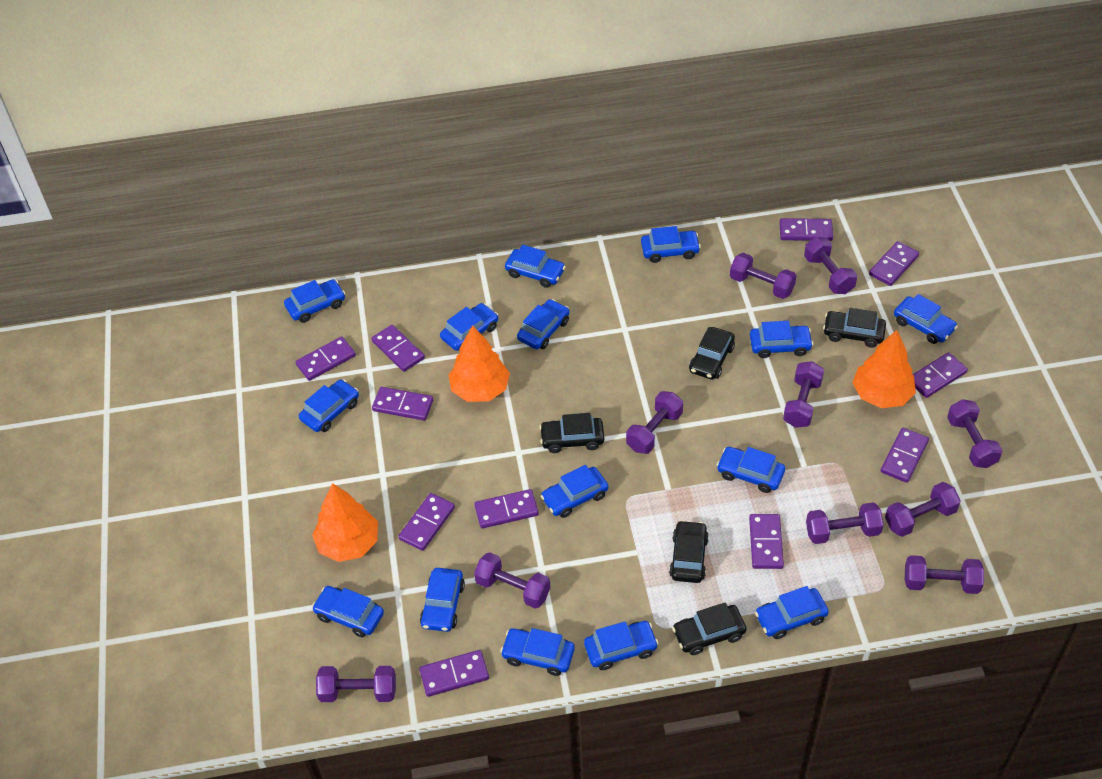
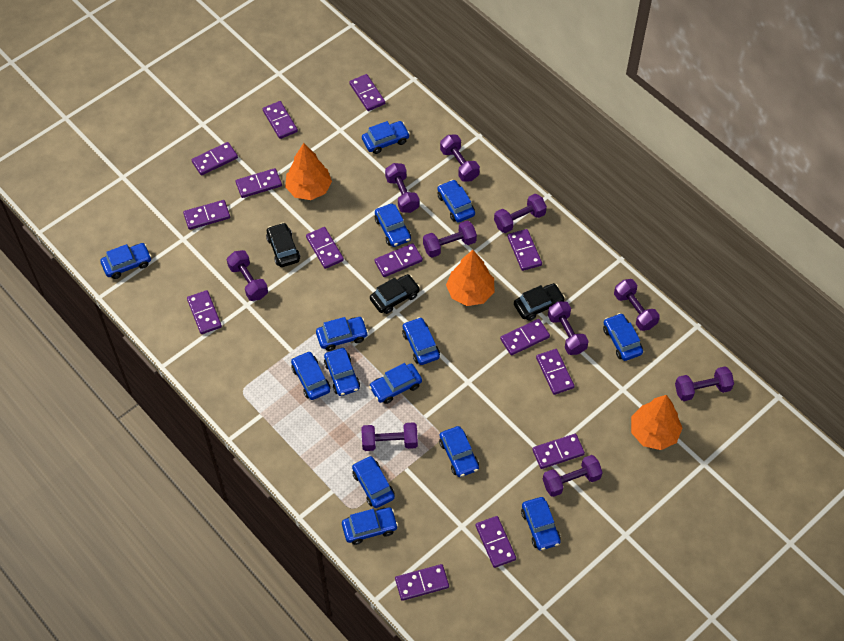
black car: [539,413,604,453] [669,520,709,583] [672,602,746,655] [689,327,735,380] [823,308,886,348] = 5 -> [266,223,300,267] [370,274,420,314] [514,283,565,321] = 3
blue car: [284,279,345,323] [299,379,359,432] [312,586,384,637] [420,568,465,632] [440,303,498,351] [500,628,575,676] [505,245,565,288] [517,299,570,349] [541,465,608,518] [584,621,658,670] [641,226,701,263] [717,447,785,493] [750,321,813,358] [755,586,829,639] [894,294,958,344] = 15 -> [100,243,152,279] [291,351,331,400] [316,317,368,351] [324,348,360,396] [342,507,398,545] [352,456,395,508] [362,121,410,154] [369,363,422,404] [375,204,411,247] [402,317,440,365] [437,179,475,222] [439,426,479,477] [521,497,561,550] [603,313,643,361] = 14
purple domino: [295,336,356,381] [371,325,425,372] [372,387,433,421] [398,493,455,551] [419,650,489,697] [474,489,539,528] [749,514,784,569] [779,218,833,241] [869,241,919,286] [881,428,929,483] [912,352,968,398] = 11 -> [183,200,230,230] [187,290,222,334] [192,142,238,175] [236,168,282,198] [263,101,298,139] [306,227,344,269] [349,74,385,111] [375,243,423,277] [395,564,449,601] [476,516,516,568] [500,319,550,355] [507,229,542,271] [532,434,585,469] [536,349,574,395] = 14

